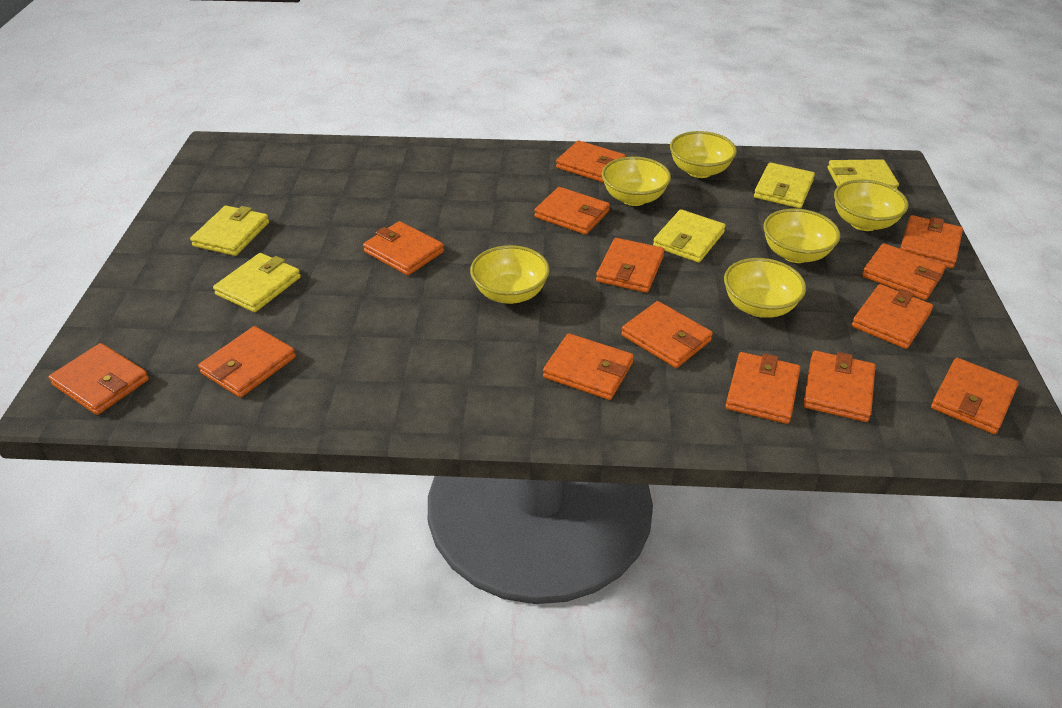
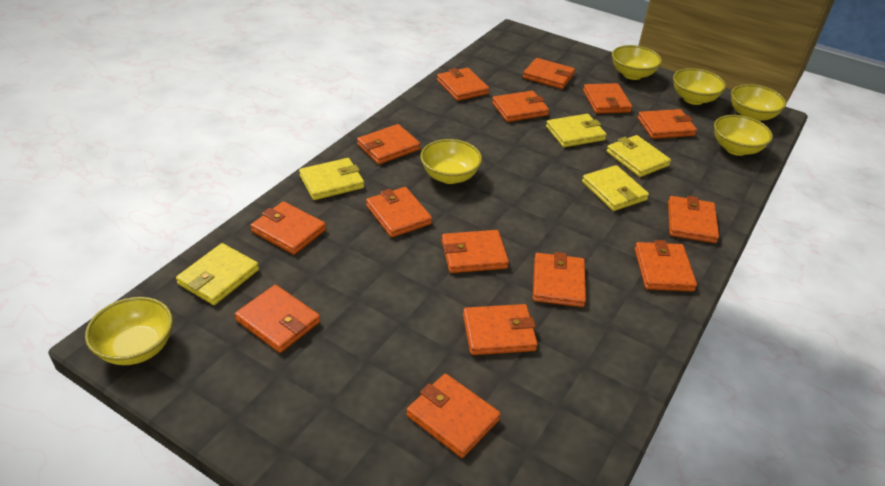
orange wallet: [48,343,149,415] [198,326,296,398] [363,221,444,275] [534,187,610,235] [543,333,634,400] [556,141,626,183] [596,238,665,293] [621,301,713,368] [725,352,800,424] [803,351,875,422] [851,284,933,349] [862,243,946,300] [900,215,963,268] [931,358,1019,434] = 14 -> [235,285,320,353] [250,201,326,255] [357,124,420,164] [366,187,432,237] [406,374,501,458] [437,68,489,101] [442,230,509,273] [463,304,538,355] [492,91,549,122] [523,58,575,89] [533,252,586,307] [583,83,632,114] [635,240,697,291] [638,109,697,139] [668,196,719,243] = 15

